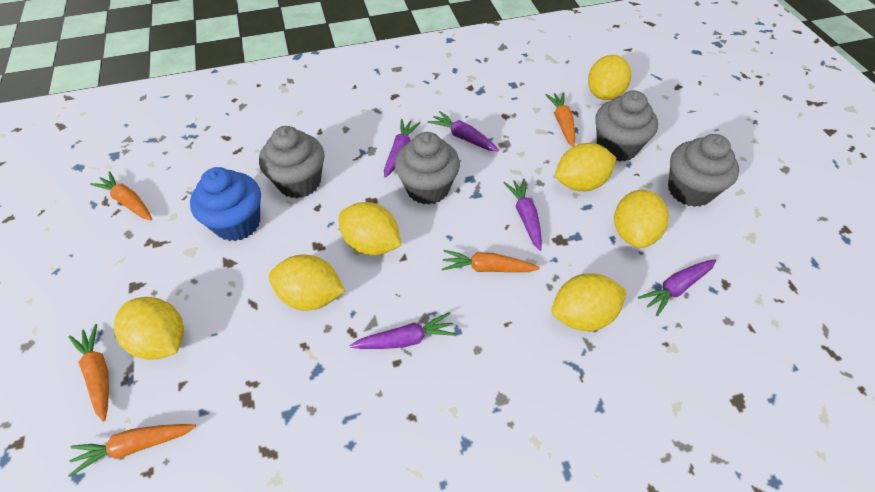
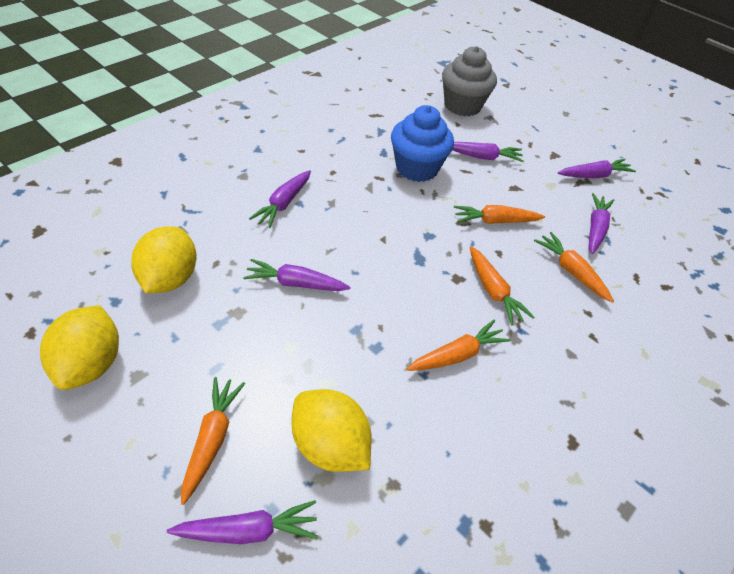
grey cupcake: [259,126,324,198] [395,132,460,205] [595,90,658,162] [668,134,739,207] = 4 -> [442,46,497,116] = 1
purple carrot: [350,312,457,349] [384,119,420,178] [428,111,499,152] [504,179,542,251] [638,259,716,316] = 5 -> [167,500,318,544] [243,259,351,291] [249,170,311,228] [453,142,524,162] [558,159,636,178] [588,193,614,254] = 6
yellow lemon: [114,297,184,360] [269,255,345,311] [339,202,401,256] [552,273,627,331] [555,143,617,191] [588,55,631,100] [614,190,669,248] = 7 -> [40,305,119,390] [131,226,196,293] [291,389,371,472] = 3

